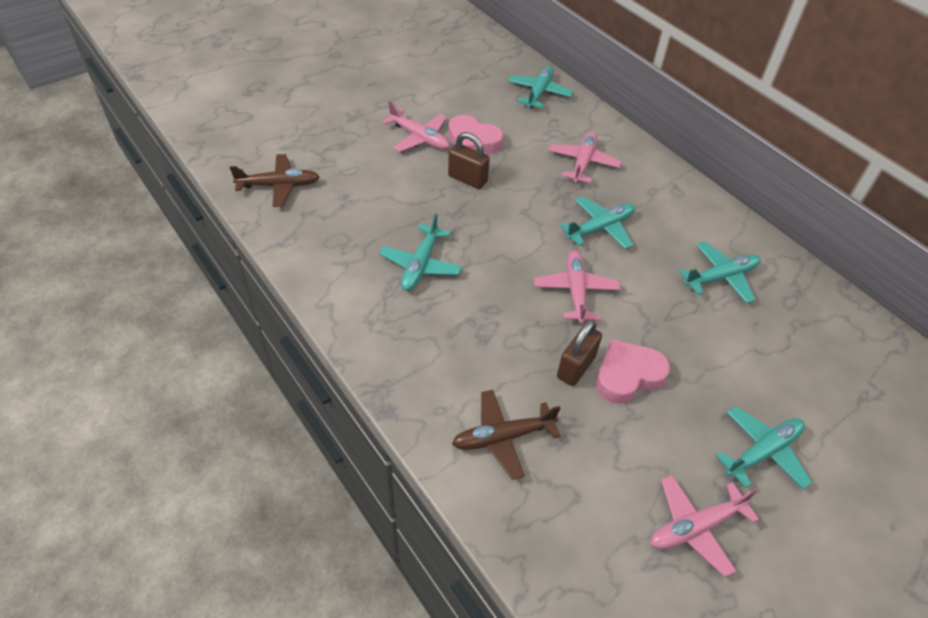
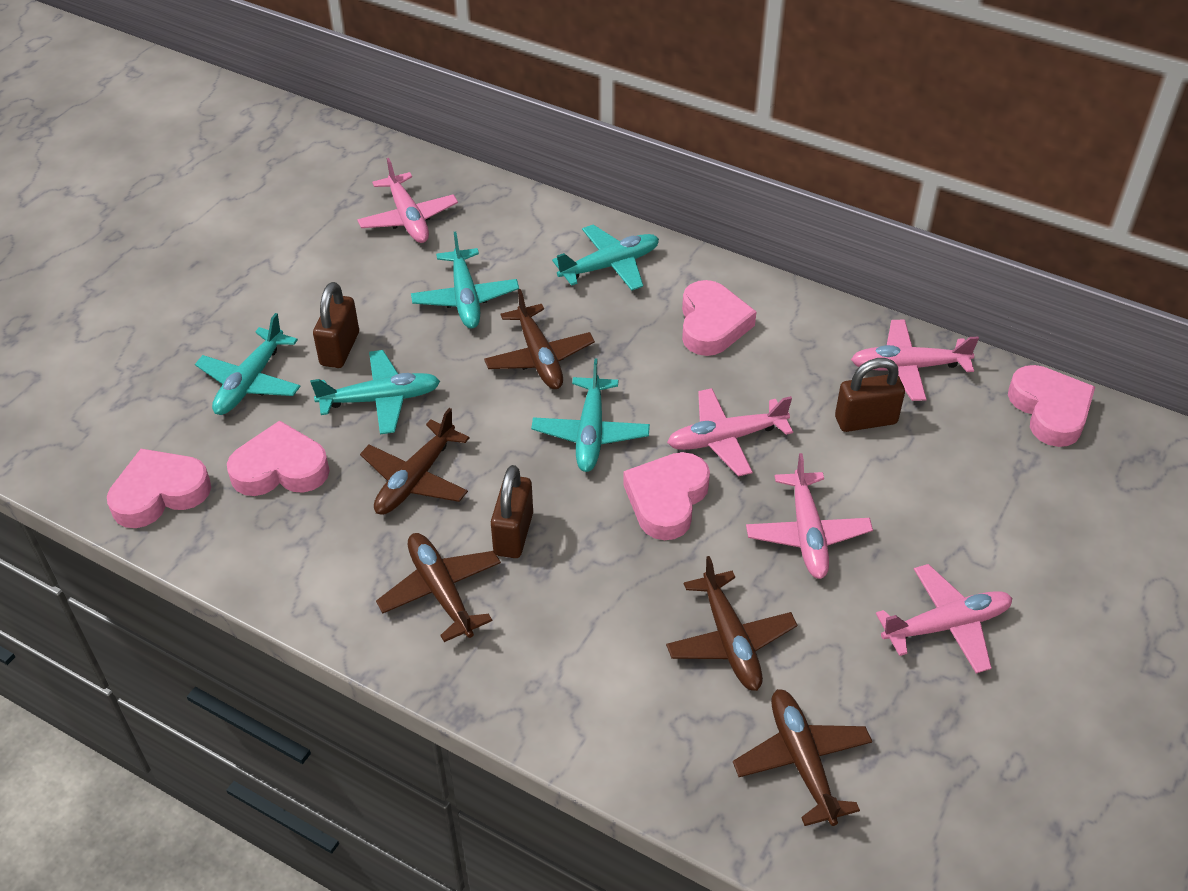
brown padlock: [448,132,490,189] [557,319,602,386] = 2 -> [313,282,359,368] [491,465,533,558] [835,358,905,432] = 3
brown plane: [230,154,319,207] [452,390,560,480] = 2 -> [360,408,470,515] [376,533,501,642] [484,289,595,389] [666,556,797,691] [733,689,872,826] = 5
pink heart: [448,115,503,154] [596,339,670,404] = 2 -> [107,449,211,528] [227,421,330,496] [623,452,710,540] [682,280,756,356] [1008,365,1095,447] = 5
pink plane: [382,101,449,152] [534,250,621,324] [548,132,622,183] [650,475,759,577] = 4 -> [357,158,458,243] [667,388,793,477] [746,453,873,579] [851,319,979,401] [876,564,1012,673] = 5

